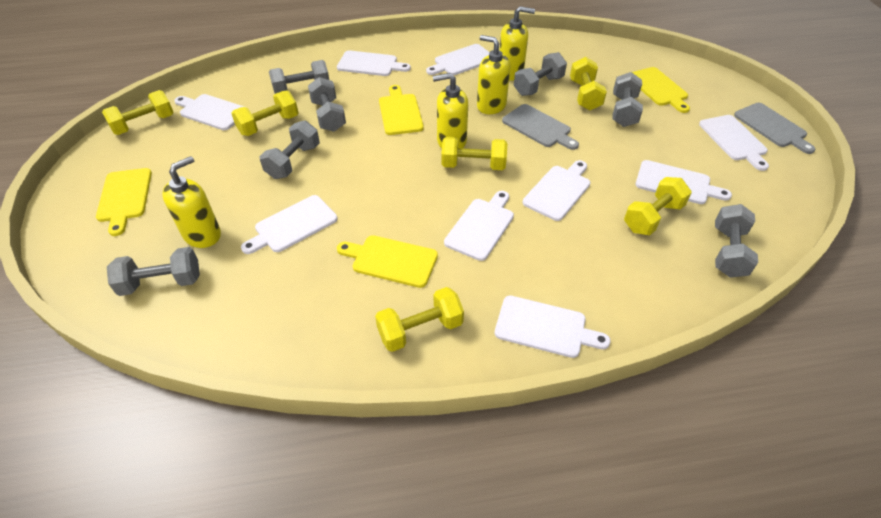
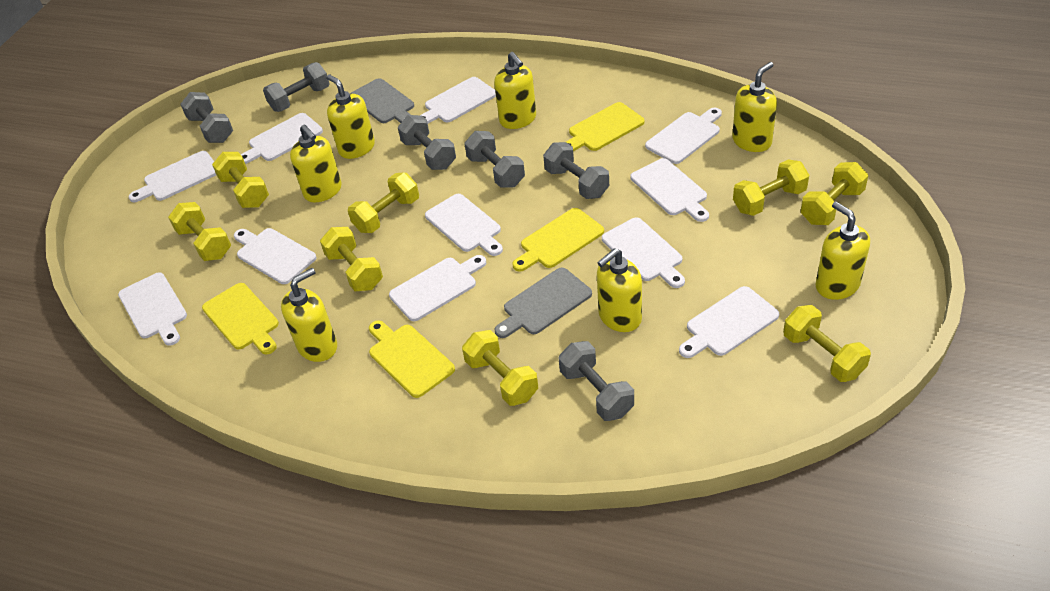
grey dumbbell: [107,247,200,296] [260,120,320,179] [269,60,329,94] [308,77,346,132] [514,52,567,96] [612,72,643,127] [715,204,758,278] = 7 -> [180,92,233,143] [263,62,330,112] [398,115,456,170] [464,131,525,188] [543,142,609,199] [558,341,634,421] = 6
white cutting board: [174,94,247,130] [241,195,338,254] [337,50,411,76] [426,44,489,75] [444,191,514,261] [495,295,611,358] [523,160,591,221] [636,160,732,204] [699,115,769,171] = 9 -> [118,272,187,346] [128,151,216,202] [234,228,317,284] [241,113,323,164] [389,255,486,321] [422,77,496,123] [425,194,503,256] [602,217,685,288] [630,158,709,222] [645,108,722,164] [679,286,779,358] = 11
yellow dumbbell: [102,90,174,135] [231,90,298,136] [375,287,464,352] [441,137,507,170] [570,57,607,111] [624,177,692,235] = 6 -> [168,202,231,261] [212,152,269,208] [320,227,383,291] [348,173,419,233] [462,330,538,406] [733,160,809,216] [783,305,871,382] [801,162,868,225] = 8
yellow soap dispenser: [162,156,221,248] [433,73,468,148] [477,35,510,114] [499,6,535,81] = 4 -> [281,268,337,362] [290,124,342,202] [326,74,375,159] [494,52,536,129] [597,248,642,332] [732,62,777,152] [816,202,870,300] = 7

